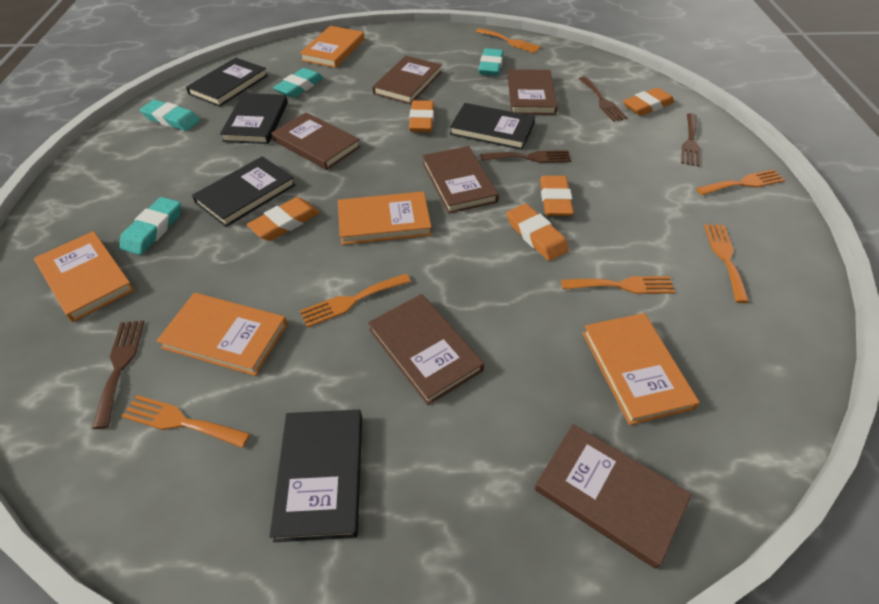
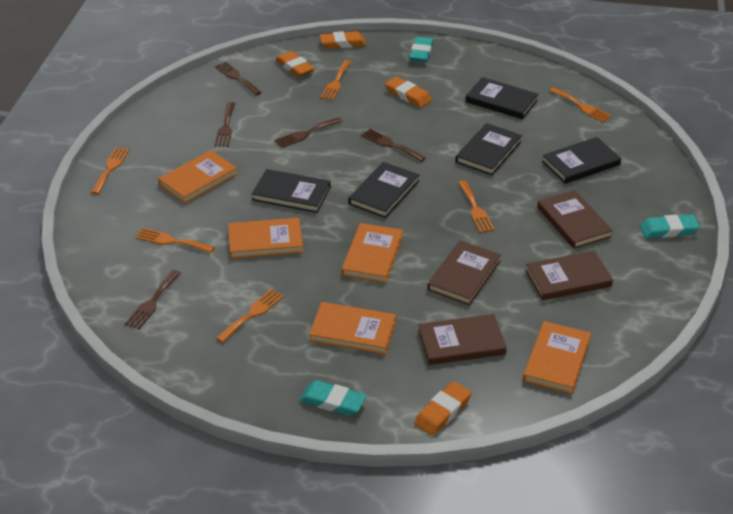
brown book: [271,112,361,170] [368,294,484,405] [373,56,441,104] [422,146,499,214] [508,69,558,115] [534,424,691,569] = 6 -> [418,314,507,365] [427,241,501,305] [525,251,613,300] [537,190,613,249] = 4
brown fork: [92,320,144,429] [480,150,571,163] [579,76,628,122] [681,113,700,166] = 4 -> [125,270,181,329] [214,102,235,147] [215,62,262,95] [274,117,343,148] [361,129,426,162] = 5
orange eraser: [247,197,320,241] [409,100,434,132] [507,204,569,261] [540,176,574,216] [623,88,674,116] = 5 -> [275,51,315,77] [320,31,366,49] [385,77,432,108] [414,381,472,436] = 4
turquoise eraser: [119,197,181,255] [140,100,200,131] [273,68,324,98] [479,48,504,76] = 4 -> [300,380,366,416] [409,37,434,62] [640,214,700,238] = 3

